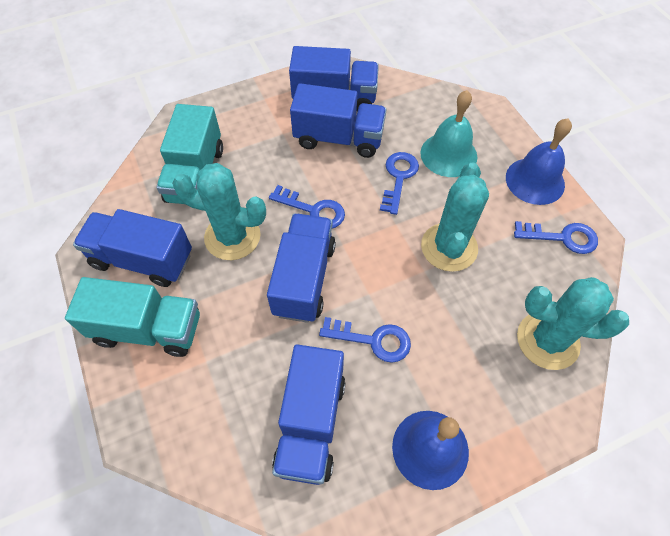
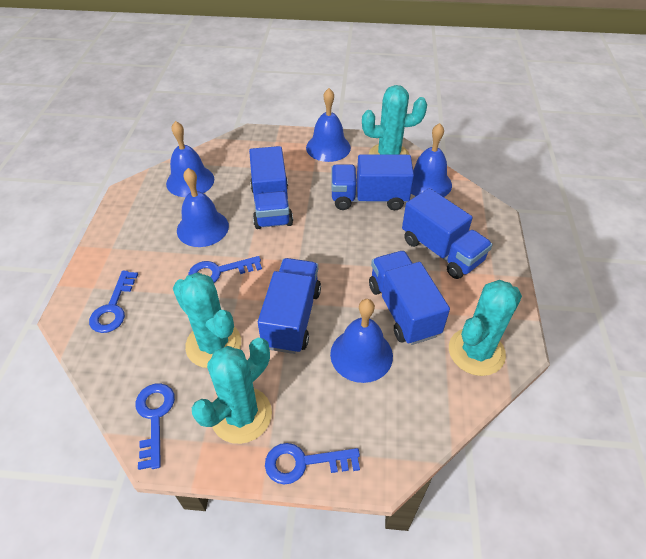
blue bell: [392,411,469,490] [506,118,572,205] = 2 -> [166,121,214,197] [177,168,229,247] [306,88,351,162] [330,299,393,383] [411,123,452,197] = 5
turquoise bell: [420,90,477,177] = 1 -> none = 0
turquoise cactus: [172,163,266,260] [421,162,489,272] [517,277,629,370] = 3 -> [173,272,241,368] [192,338,272,444] [362,85,427,155] [449,280,522,376] = 4
turquoise truck: [65,277,200,357] [156,104,223,204] = 2 -> none = 0

